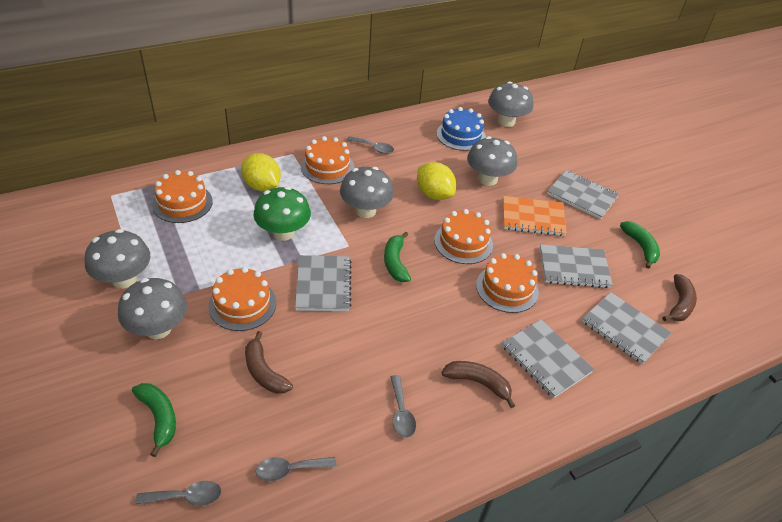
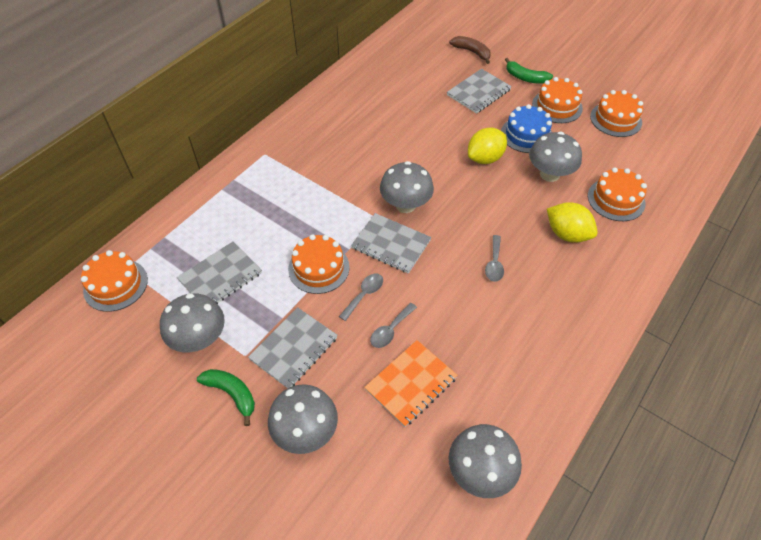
brown banana: [245,331,293,394] [441,361,515,408] [663,274,697,321] = 3 -> [449,36,491,64] = 1
green banana: [132,383,176,457] [384,232,411,282] [620,221,660,269] = 3 -> [197,369,255,426] [505,58,553,84] = 2
green mushroom: [253,186,311,241] = 1 -> none = 0
grey notebook: [295,255,351,311] [502,319,594,398] [540,244,613,288] [547,170,619,219] [582,292,672,364] = 5 -> [177,241,262,304] [248,307,338,388] [351,213,431,274] [447,69,512,114] = 4
grey spoon: [135,481,221,506] [256,457,337,481] [347,136,394,154] [391,375,416,438] = 4 -> [339,274,383,321] [370,303,417,348] [485,235,504,282] = 3

